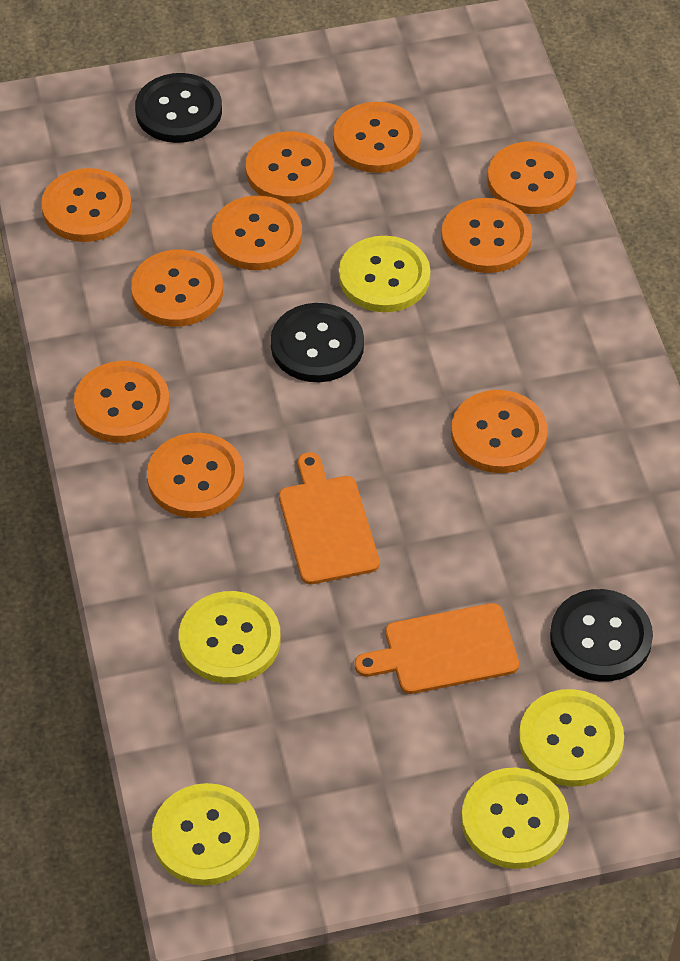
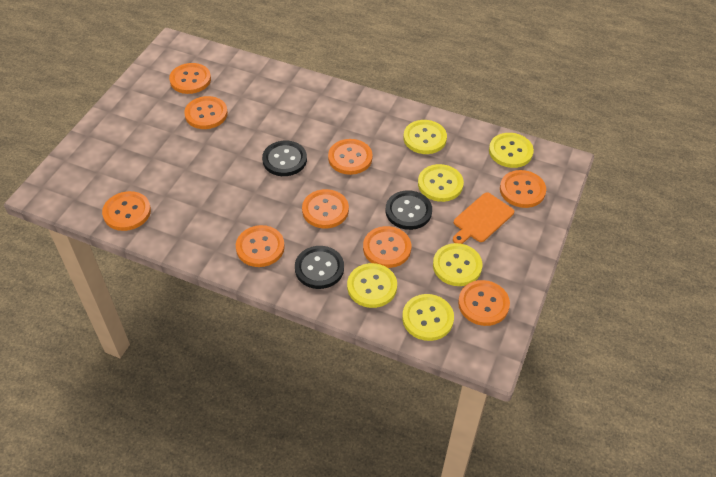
orange button: [41,168,132,242] [74,361,170,443] [131,250,223,327] [147,433,244,518] [212,195,302,270] [245,131,334,204] [333,102,421,173] [441,198,532,273] [451,390,547,473] [487,141,577,214] = 10 -> [102,191,151,231] [169,63,211,94] [184,96,228,129] [236,225,285,267] [302,189,349,228] [328,139,373,175] [363,226,411,268] [458,280,510,326] [500,170,546,208] = 9
orange cutting board: [279,452,380,584] [355,603,519,694] = 2 -> [453,193,514,244] = 1
yellow button: [152,783,260,885] [179,591,281,684] [339,236,430,312] [461,768,569,869] [519,689,624,787] = 5 -> [347,263,397,308] [402,294,454,341] [403,120,447,154] [418,164,464,202] [433,243,483,286] [489,133,534,168] = 6

